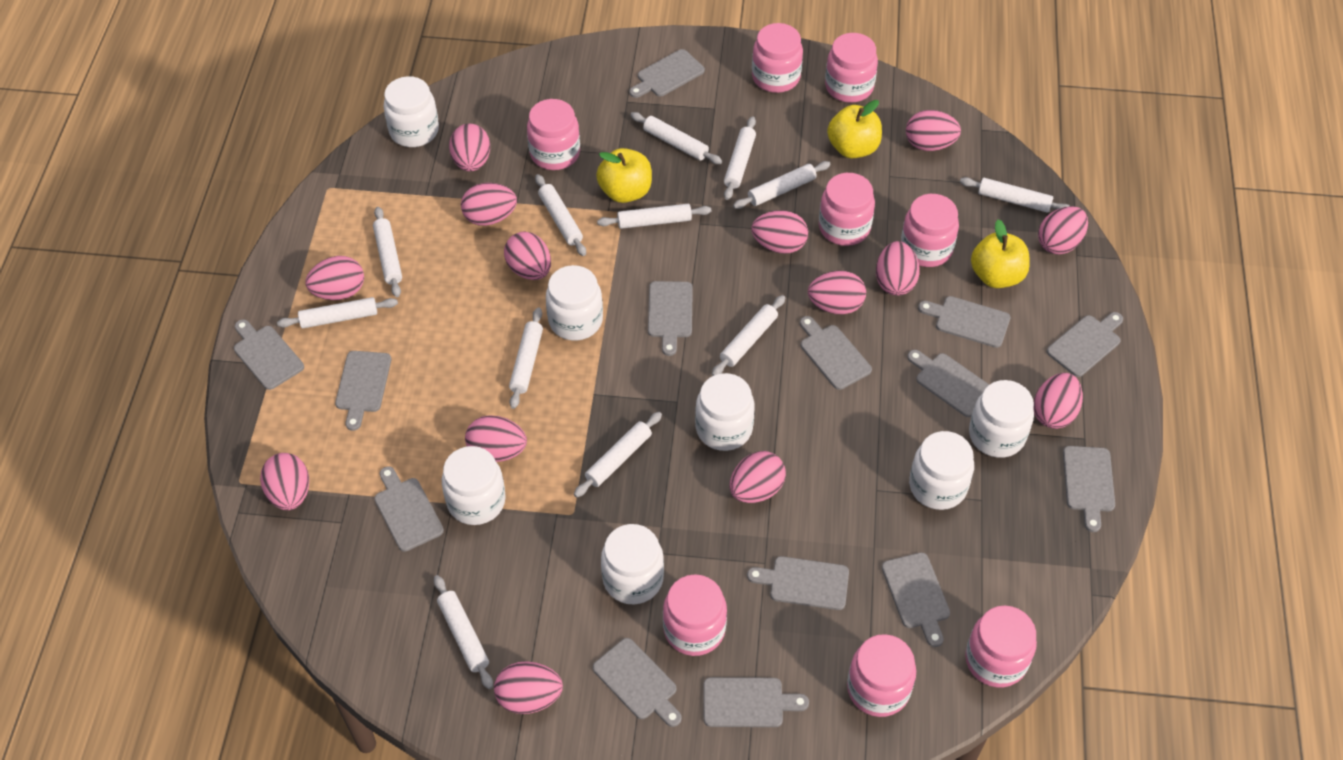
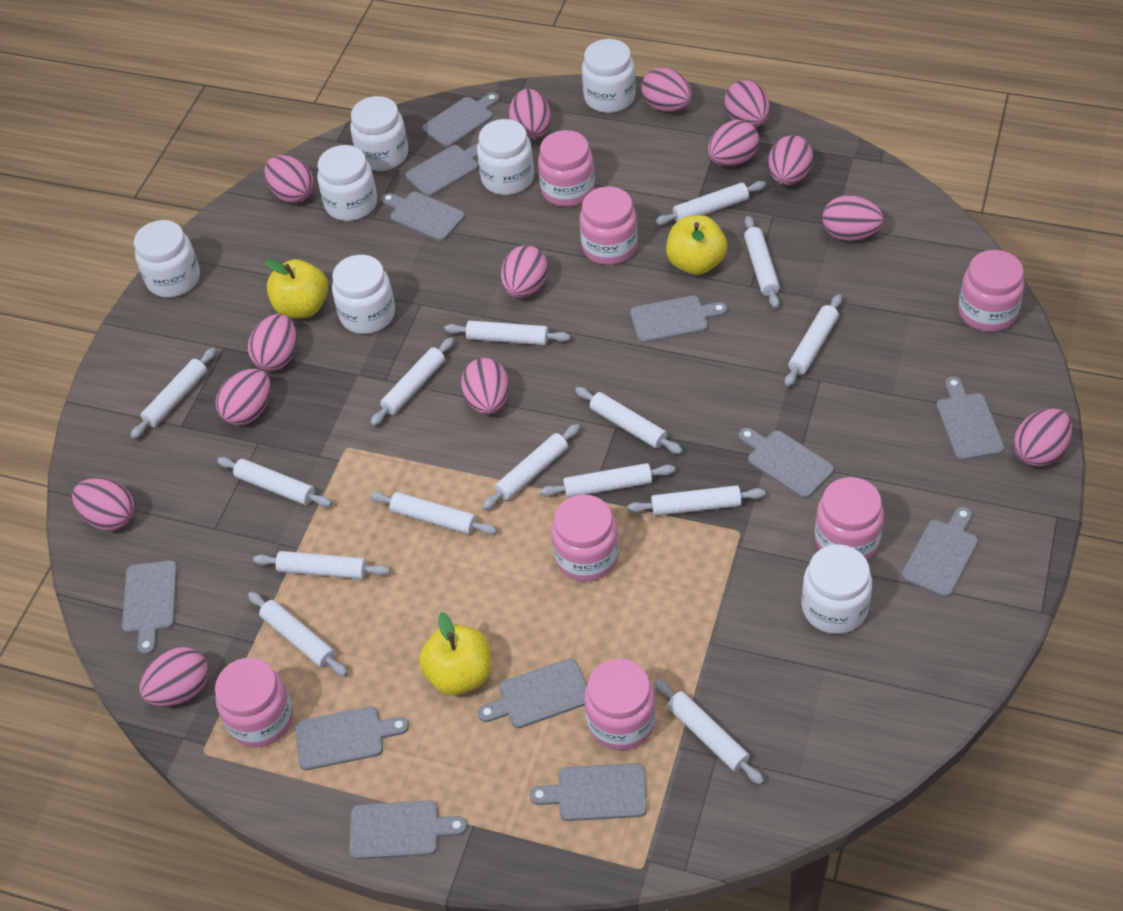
grey cutting board: [234,319,304,390] [335,351,391,431] [374,466,444,552] [593,638,682,727] [629,49,705,98] [648,281,693,356] [703,677,809,727] [747,556,849,610] [800,316,872,390] [882,552,950,647] [907,350,989,417] [918,296,1010,348] [1047,312,1123,377] [1063,446,1115,532] = 14 -> [122,561,177,655] [295,706,409,770] [349,800,467,860] [381,192,465,241] [405,143,479,197] [422,93,499,147] [478,658,587,728] [530,763,647,821] [630,296,727,343] [739,428,834,499] [902,507,978,597] [936,377,1005,460] = 12
pink jar: [527,99,580,170] [663,574,727,656] [752,23,803,93] [819,173,875,246] [825,33,878,103] [847,634,916,717] [901,194,959,267] [965,606,1037,688] = 8 -> [215,658,293,748] [538,130,595,207] [552,494,619,582] [580,186,638,265] [584,659,656,750] [815,477,884,560] [958,250,1025,332] = 7
white rolling pin: [277,297,398,328] [373,207,402,297] [434,575,493,689] [509,307,543,409] [535,174,586,256] [574,412,662,497] [597,204,712,229] [630,112,722,164] [712,295,785,376] [724,116,756,200] [733,161,831,209] [960,177,1069,213] = 12 -> [130,348,216,439] [217,457,332,507] [248,592,348,676] [253,551,390,579] [370,337,454,426] [370,492,497,535] [444,321,570,345] [482,424,580,510] [540,463,675,498] [575,387,683,454] [627,485,765,516] [654,679,764,785] [655,181,766,225] [744,216,780,308] [785,294,842,387] = 15

